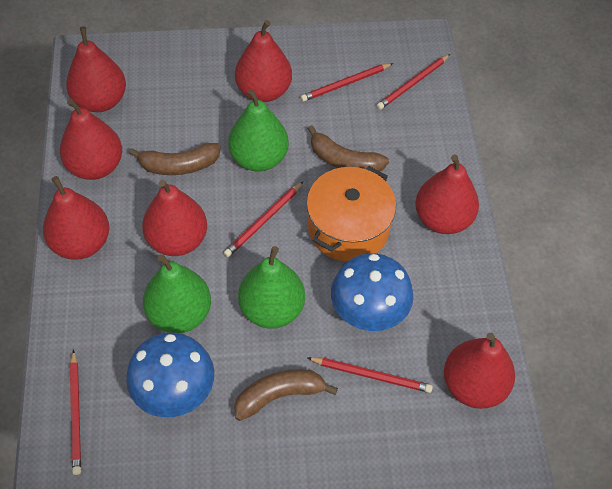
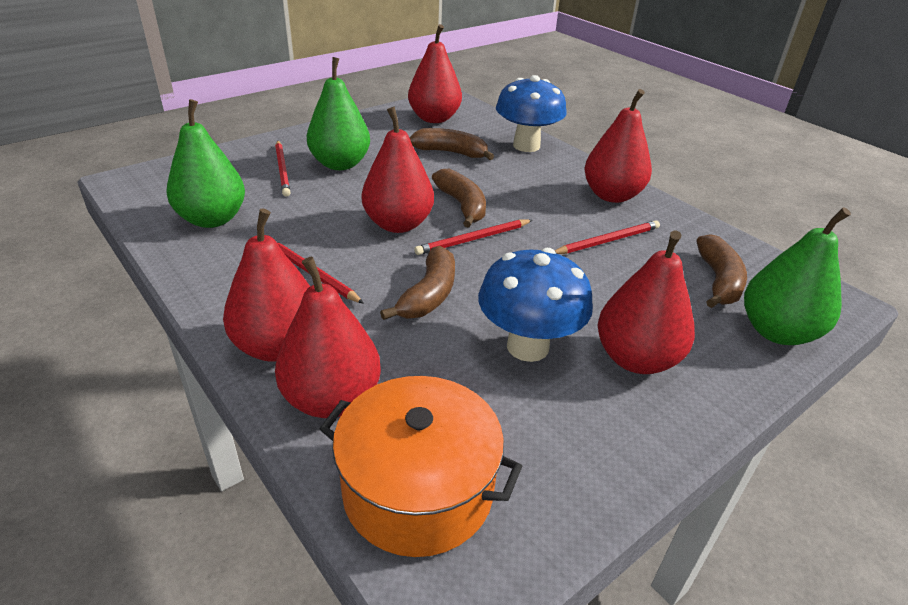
brown banana: [129,143,221,175] [234,369,338,421] [308,125,389,171] = 3 -> [380,246,455,320] [410,128,494,160] [432,169,486,228] [696,234,747,308] = 4
red pear: [43,176,109,260] [60,98,122,180] [66,26,126,112] [142,180,207,256] [235,20,292,102] [415,154,479,234] [444,333,515,409] = 7 -> [223,209,310,362] [275,257,381,418] [362,107,434,233] [408,24,462,123] [584,89,652,203] [598,230,695,374] = 6
red pencil: [70,350,81,475] [224,182,303,257] [301,63,393,102] [308,357,433,393] [377,54,450,110] = 5 -> [275,141,291,197] [275,240,364,304] [414,219,532,255] [555,220,660,254] = 4

